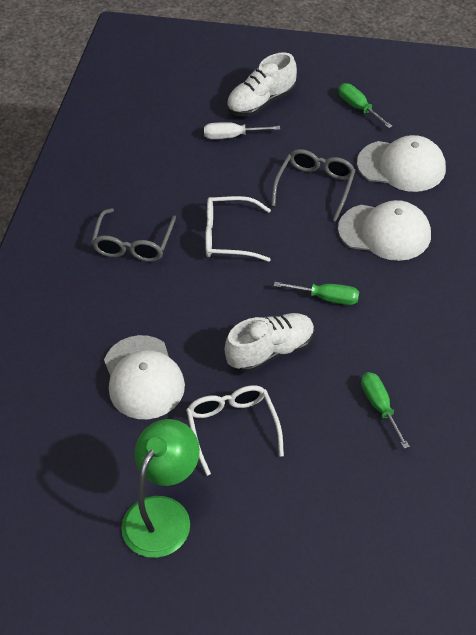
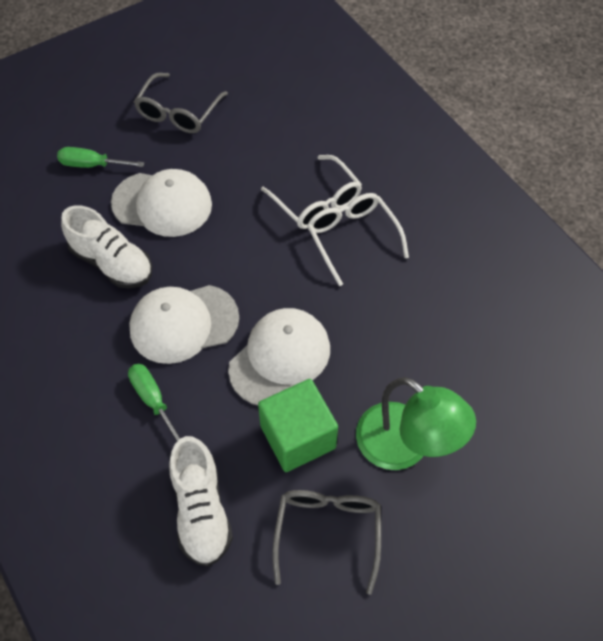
green cube: none = 0 -> [258,379,338,472] = 1
green screwdriver: [274,282,359,305] [339,83,392,128] [361,372,410,449] = 3 -> [57,147,145,168] [128,364,181,441] = 2
white screwdriver: [204,122,280,139] = 1 -> none = 0

